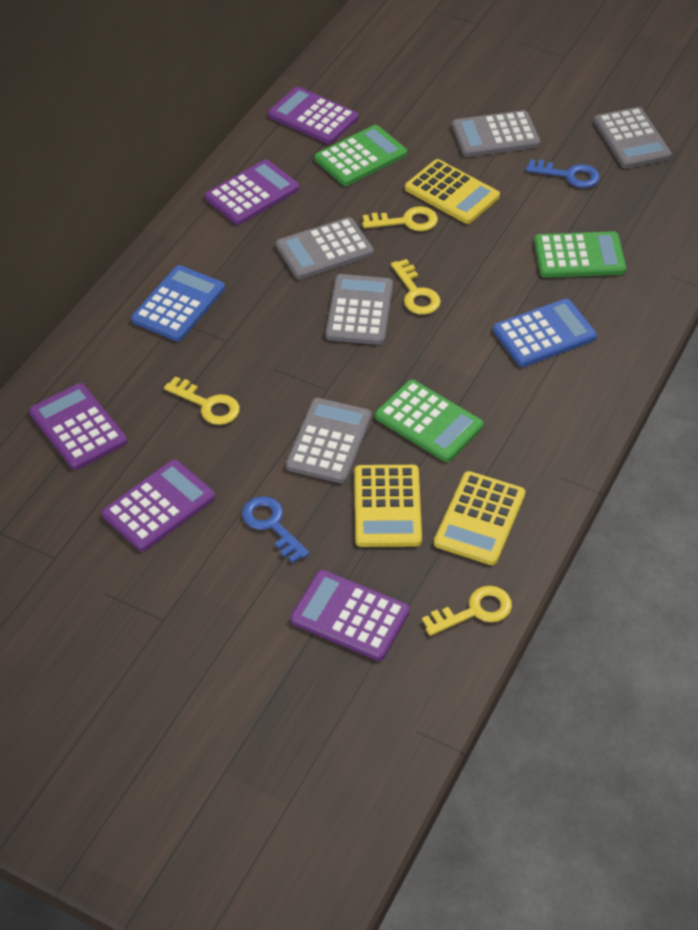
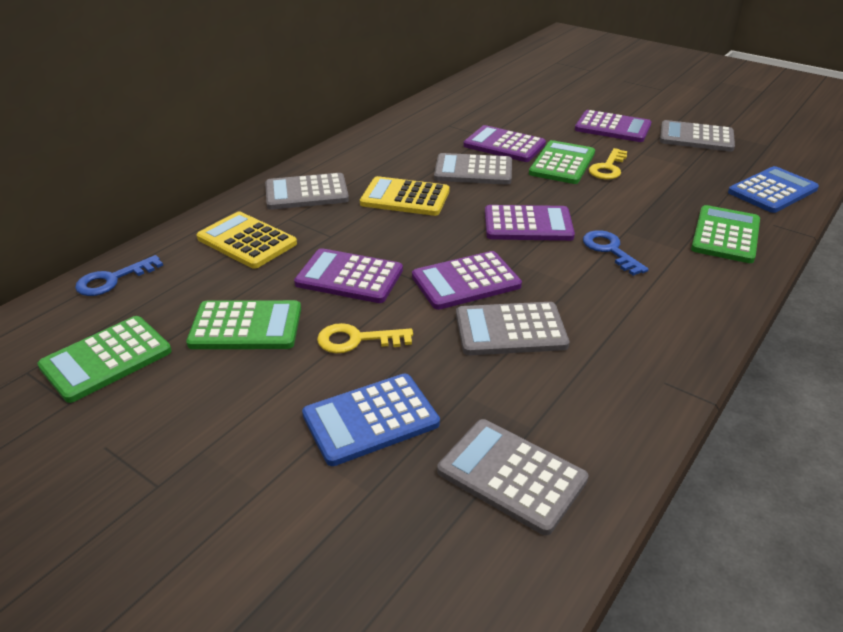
green calculator: [315,125,407,186] [375,380,483,462] [534,231,626,278] = 3 -> [37,316,172,403] [186,300,301,349] [529,140,595,184] [691,205,760,263] = 4
yellow calculator: [354,465,422,547] [405,159,500,224] [434,471,526,565] = 3 -> [196,212,297,269] [360,176,449,216] = 2
yellow key: [164,376,240,425] [362,206,438,231] [391,259,441,315] [422,586,512,636] = 4 -> [317,323,413,353] [589,148,627,180] = 2

